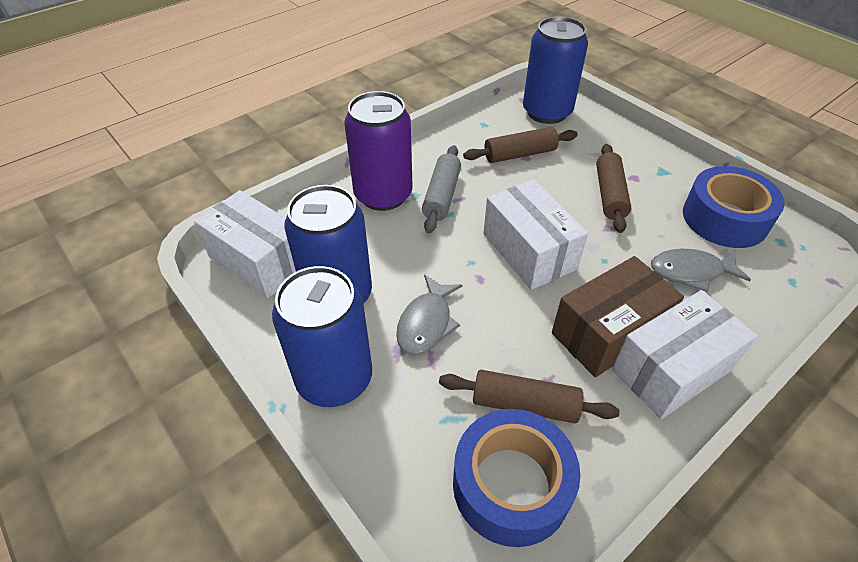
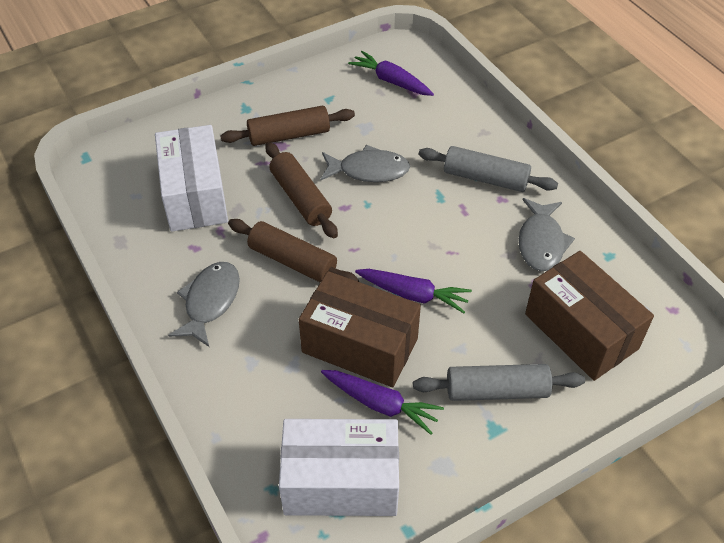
blue can: [272,266,372,407] [284,185,372,304] [523,16,588,124] = 3 -> none = 0
blue tape: [453,409,580,547] [683,166,785,248] = 2 -> none = 0
brown box: [552,256,684,377] = 1 -> [299,271,421,387] [525,251,654,381] = 2
grey fish: [396,274,463,355] [651,249,751,292] = 2 -> [168,262,240,347] [320,145,410,182] [518,198,575,271] = 3
grey rolling pin: [422,145,461,233] = 1 -> [413,364,585,401] [419,146,558,192] = 2
purple can: [344,91,413,211] = 1 -> none = 0
purple carrot: none = 0 -> [321,370,444,435] [348,51,434,96] [355,269,472,313] = 3
white box: [194,190,296,298] [483,180,588,290] [612,290,757,419] = 3 -> [155,125,228,232] [279,419,399,516] = 2

